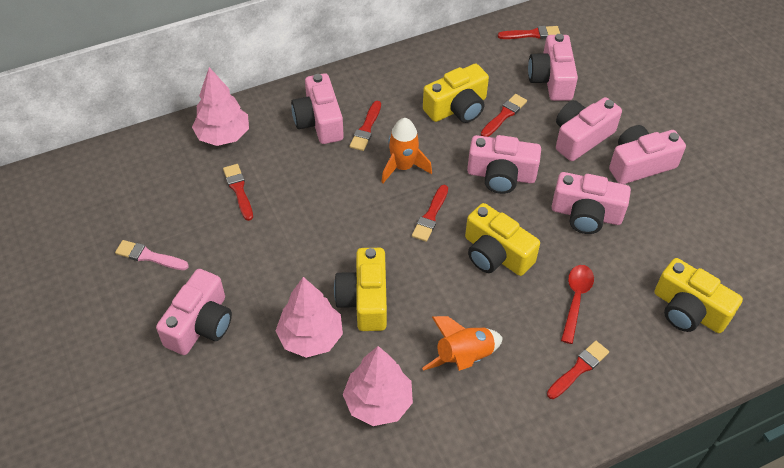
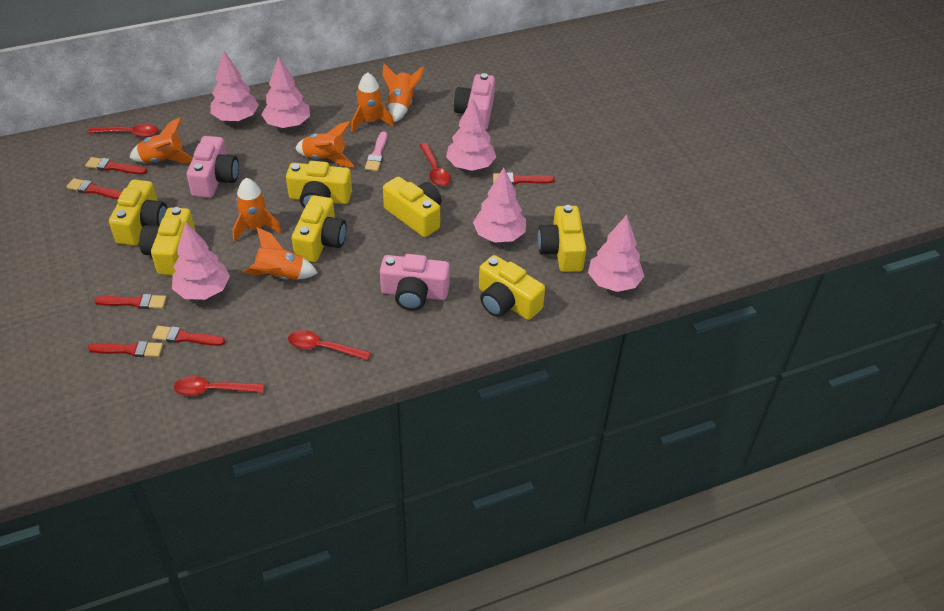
orange rocket: [382,118,432,183] [422,316,503,371] = 2 -> [130,117,193,163] [232,178,282,242] [243,227,318,280] [295,121,354,167] [351,72,394,133] [382,64,424,122] = 6
pink camera: [156,269,232,355] [291,73,344,144] [467,135,541,194] [528,34,578,101] [552,172,631,234] [556,97,622,161] [609,125,686,184] = 7 -> [187,136,239,198] [380,254,450,311] [454,73,495,130] = 3
pink tree: [192,67,249,146] [276,277,343,358] [343,346,413,426] = 3 -> [172,222,230,300] [210,50,259,122] [261,56,310,128] [446,98,496,171] [473,168,526,243] [588,215,644,292] = 6
red spoon: [561,265,594,344] = 1 -> [88,124,158,137] [174,376,264,396] [288,330,371,360] [420,143,450,186] = 4
yellow camera: [334,248,387,331] [423,64,489,123] [465,203,540,276] [654,258,743,333] = 4 -> [109,179,167,246] [139,207,195,275] [286,161,352,208] [292,195,346,262] [383,177,442,237] [479,255,545,320] [538,205,586,272] = 7

